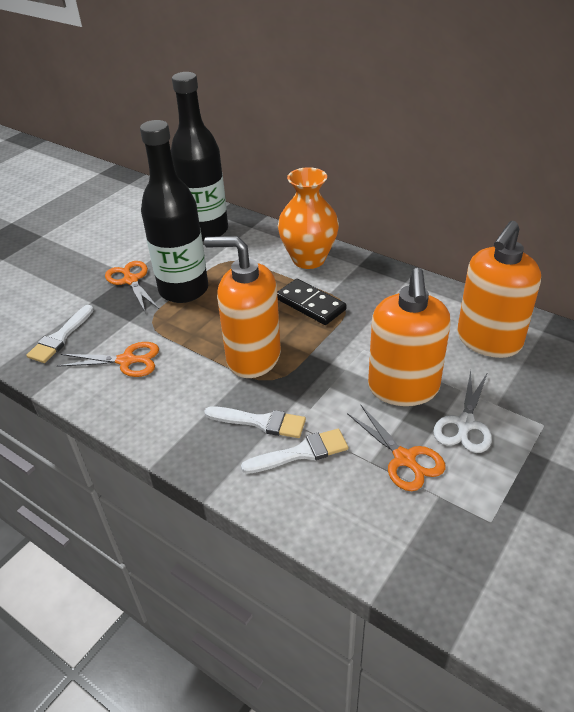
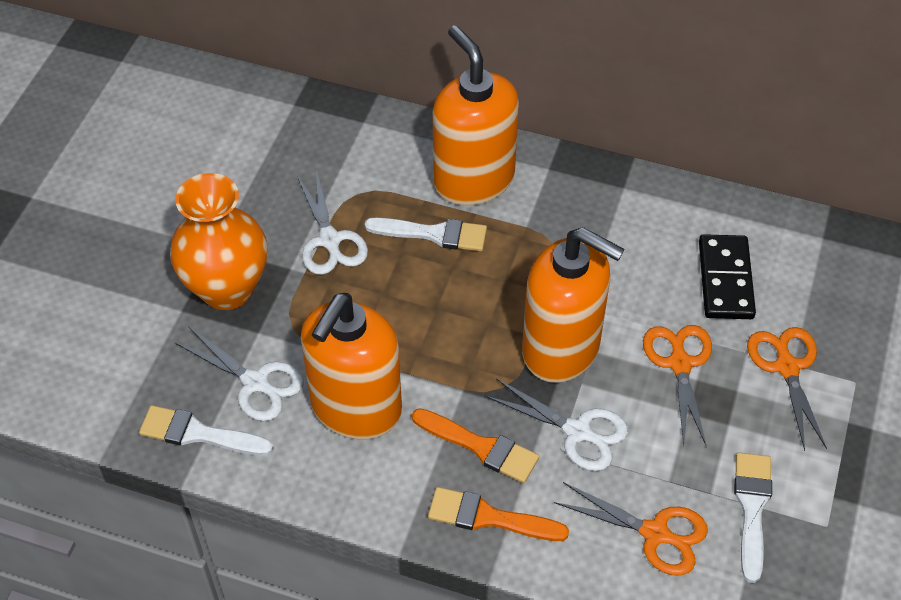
black bottle: [140,120,208,303] [171,72,228,241] = 2 -> none = 0
orange brush: none = 0 -> [412,408,539,483] [428,487,569,541] = 2
white scissors: [433,370,492,453] = 1 -> [174,326,304,421] [297,170,368,275] [485,378,628,471] = 3

